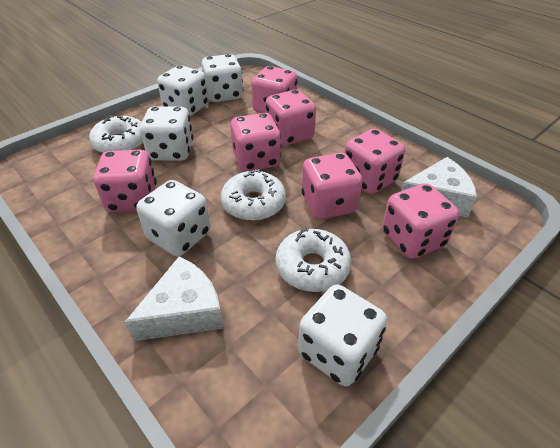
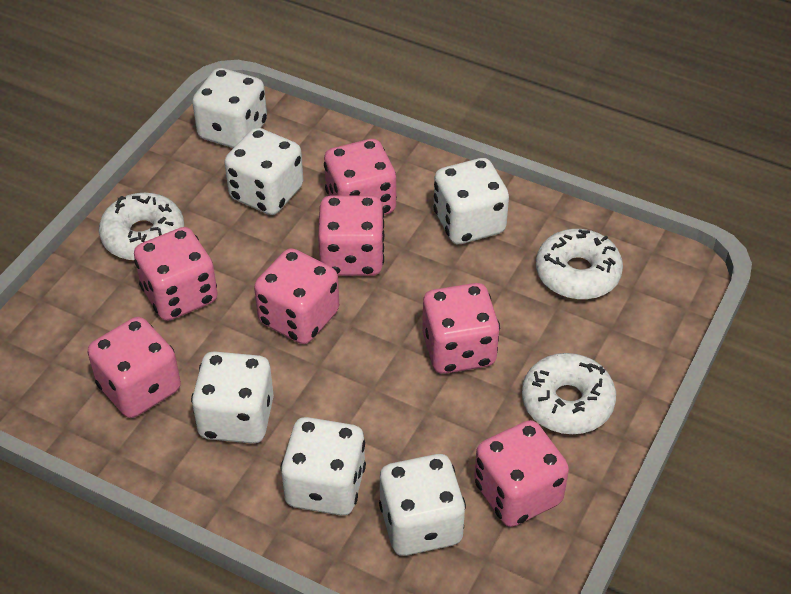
white cheese: [125,257,224,341] [400,157,477,218] = 2 -> none = 0
white dice: [136,180,210,256] [140,106,193,161] [157,65,209,116] [201,54,243,102] [298,285,387,387] = 5 -> [191,351,274,444] [192,68,267,148] [225,128,303,215] [281,417,366,516] [379,454,466,556] [433,158,509,244] = 6

